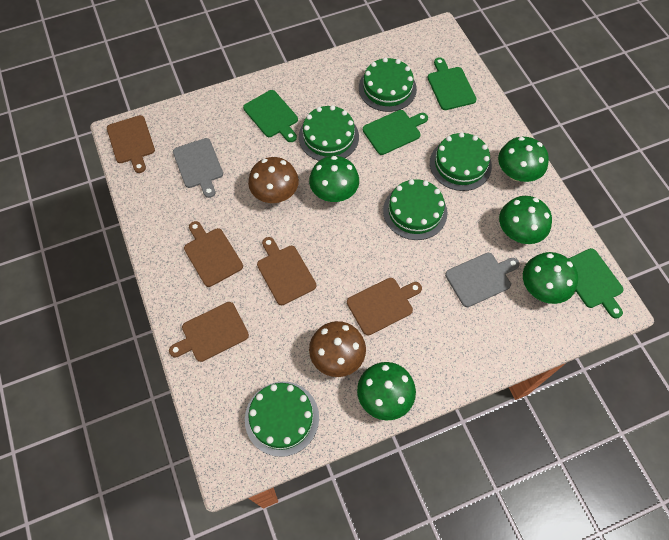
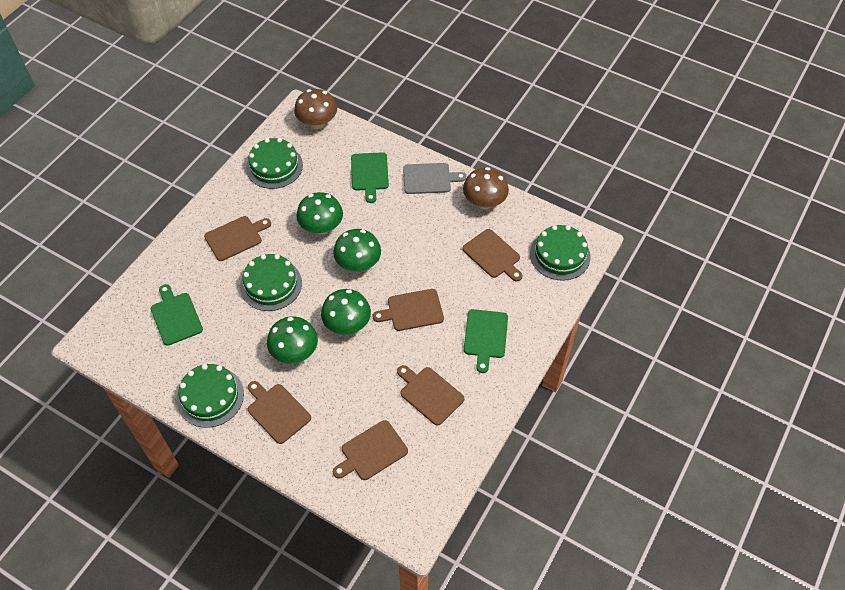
brown cutting board: [107,115,155,173] [169,302,249,362] [184,221,243,287] [257,237,316,305] [347,278,422,336] = 5 -> [204,216,271,261] [248,381,311,444] [333,420,408,480] [373,289,444,331] [397,365,464,426] [463,229,523,282] = 6
green cake: [245,382,319,457] [299,105,359,161] [359,57,417,112] [383,179,447,240] [430,132,492,191] = 5 -> [177,364,244,428] [240,254,302,311] [246,138,303,189] [530,225,591,281] = 4
green cutting board: [243,90,298,142] [363,110,428,155] [427,57,477,110] [568,248,624,319] = 4 -> [151,284,203,346] [351,152,389,203] [464,309,508,373] = 3
green mushroom: [309,156,359,202] [357,362,416,421] [498,137,549,182] [499,196,552,244] [523,252,578,304] = 5 -> [267,316,318,364] [296,192,343,234] [321,289,371,335] [333,229,381,272] = 4
grey cutting board: [173,138,223,198] [445,253,520,307] = 2 -> [403,163,467,194] = 1

